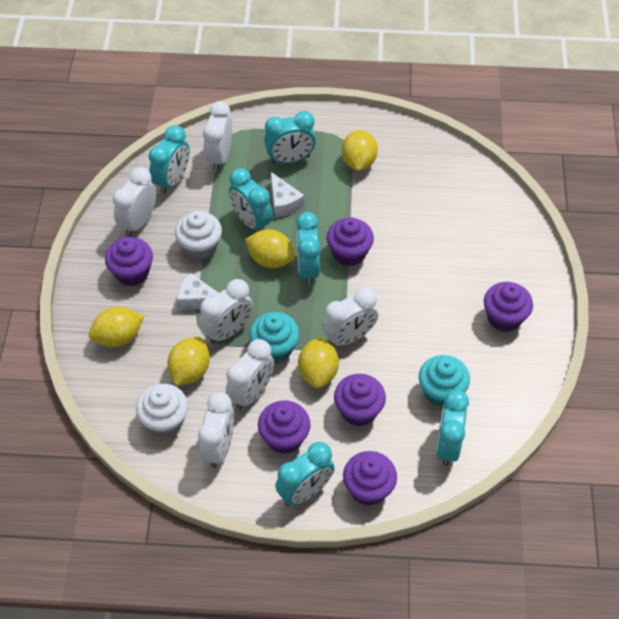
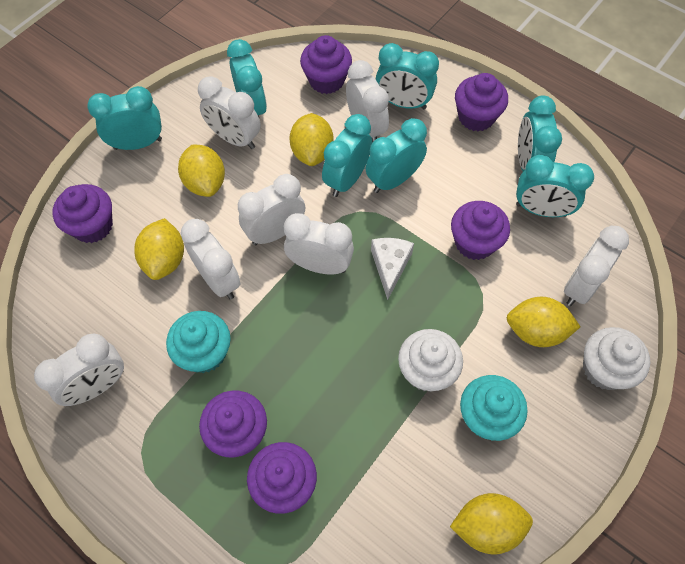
turquoise clock: [149,125,190,194] [229,168,273,231] [264,111,316,164] [275,442,335,506] [296,212,321,285] [436,390,469,466] = 6 -> [87,86,162,150] [227,39,267,117] [322,114,372,197] [366,118,427,193] [376,43,439,109] [516,155,594,217] [518,96,562,171] = 7
white cheese: [177,273,218,310] [271,172,304,217] = 2 -> [371,238,414,300] = 1
white clock: [113,167,157,236] [198,392,235,468] [200,279,253,344] [203,101,232,171] [226,339,274,410] [322,287,378,347] = 6 -> [34,334,124,406] [181,219,240,300] [198,76,261,149] [238,174,305,245] [284,213,354,274] [346,60,389,143] [564,226,629,306] = 7

